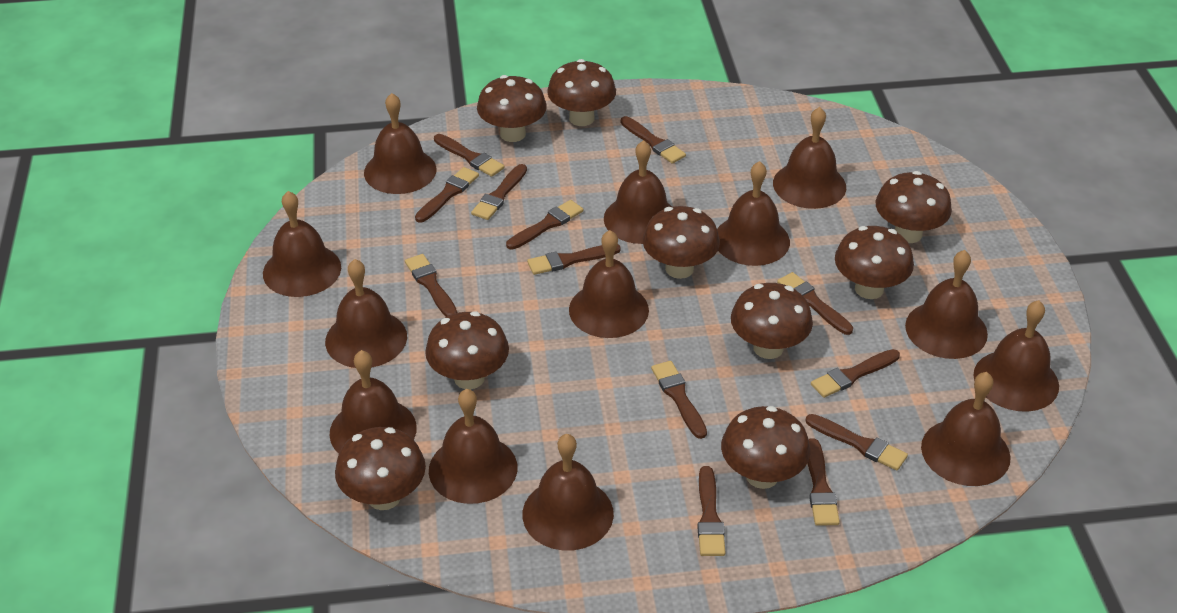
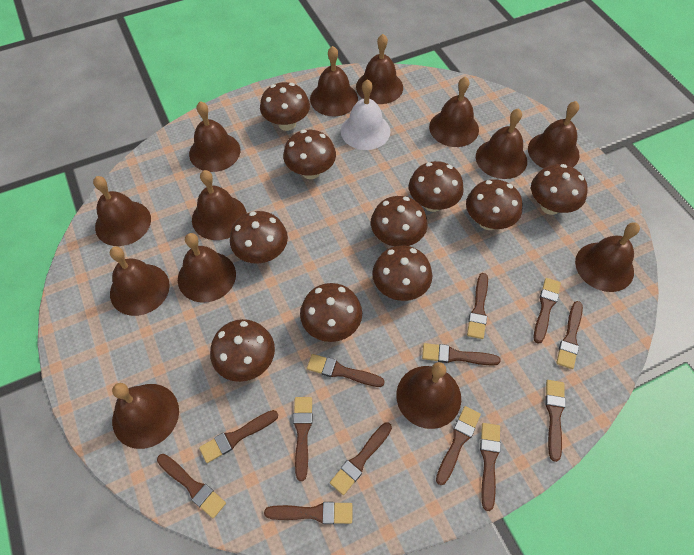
brown mushroom: [335,427,426,510] [425,311,509,389] [477,75,547,142] [547,59,616,126] [643,206,720,279] [721,406,810,489] [731,283,813,359] [835,226,914,299] [875,171,952,243] = 9 -> [210,319,275,382] [230,211,288,264] [260,82,310,131] [283,130,336,179] [300,283,362,342] [371,196,428,247] [372,245,432,301] [409,161,464,212] [466,179,523,230] [531,164,588,215] = 10
white bell: none = 0 -> [341,79,390,150] = 1

